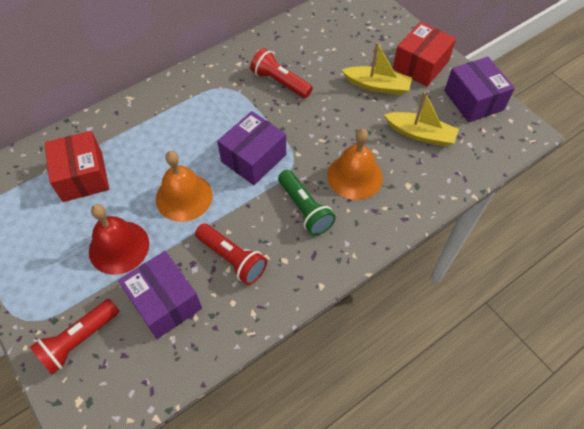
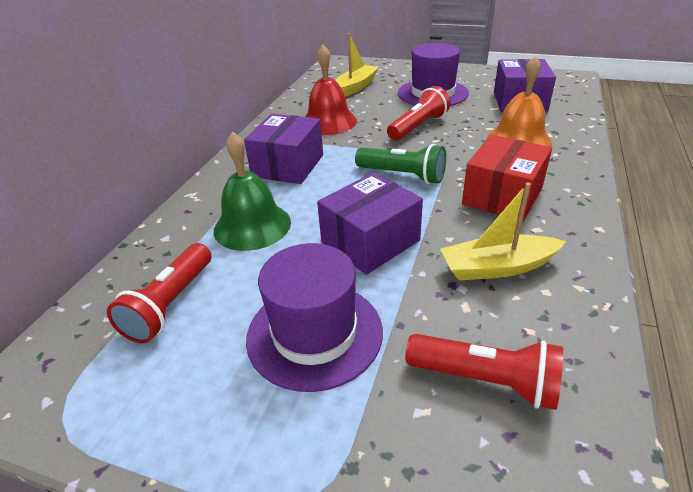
green bell: none = 0 -> [214,131,291,251] = 1
orange bell: [156,151,213,222] [327,129,383,200] = 2 -> [487,56,552,147] = 1
purple hat: none = 0 -> [246,243,383,392] [398,43,469,106] = 2
red box: [44,131,109,202] [393,22,456,87] = 2 -> [462,135,552,221] = 1

